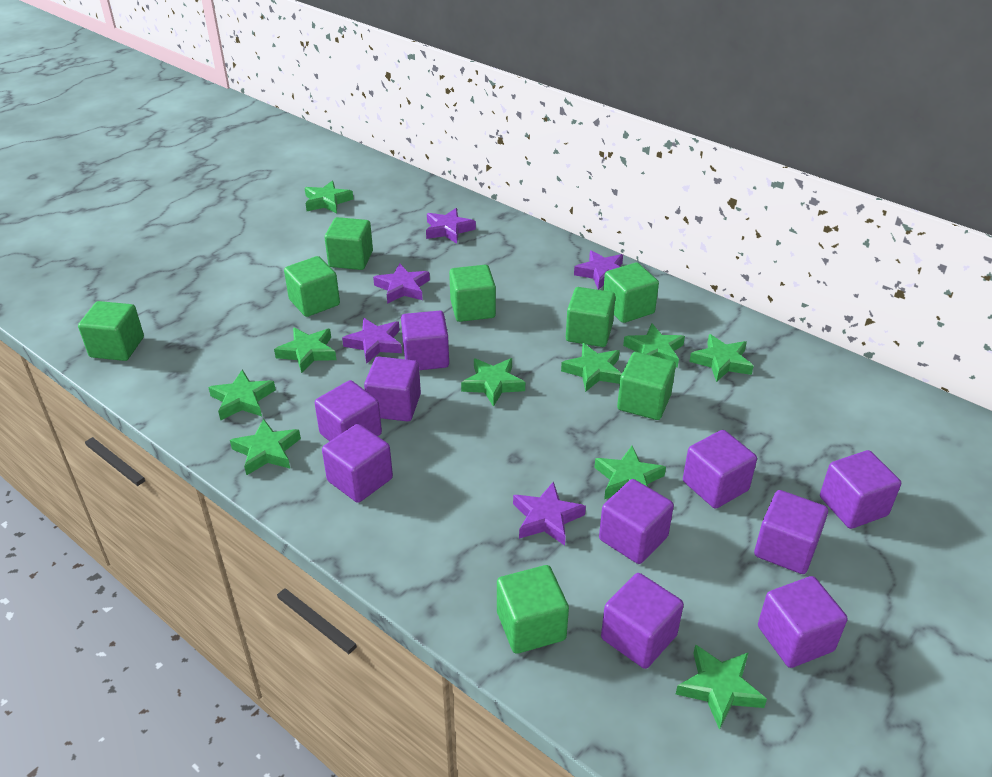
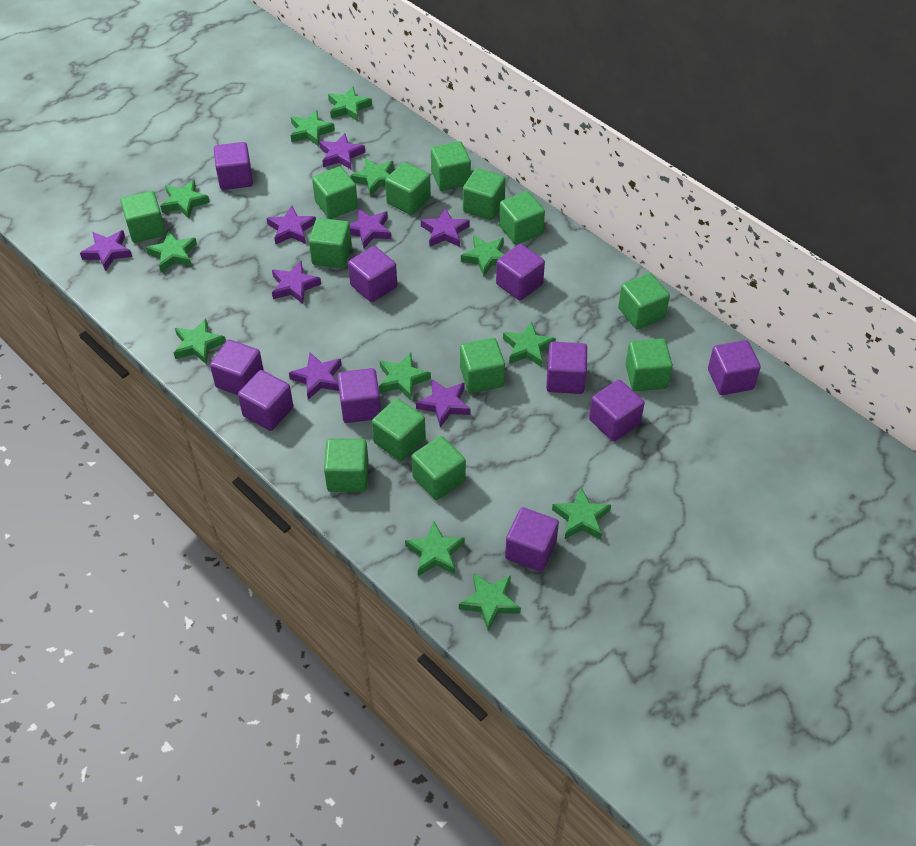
green cube: [78,301,144,361] [284,256,340,317] [325,217,373,270] [449,265,496,322] [497,565,569,654] [566,287,616,347] [603,262,659,323] [617,352,676,420] = 8 -> [120,191,166,243] [309,218,352,268] [312,166,358,219] [324,439,369,492] [372,398,426,461] [385,162,431,215] [411,436,466,500] [431,141,471,191] [460,338,505,393] [463,168,506,220] [499,191,545,245] [618,273,670,330] [625,338,673,391] = 13
green star: [208,369,276,420] [230,418,301,476] [274,328,336,373] [305,181,353,213] [461,358,525,407] [561,343,622,392] [594,446,666,499] [623,324,685,368] [676,644,767,730] [689,334,754,382] = 10 -> [146,231,197,272] [160,180,210,219] [174,319,226,365] [291,110,335,147] [328,87,372,121] [350,158,393,196] [379,353,431,400] [405,522,465,576] [459,573,521,631] [461,235,504,277] [503,321,556,367] [552,487,611,540] = 12
purple star: [342,318,402,364] [373,263,430,304] [426,208,476,244] [513,481,586,546] [574,250,623,290] = 5 -> [80,230,132,271] [267,205,316,245] [272,261,321,304] [289,352,342,400] [319,133,365,170] [350,209,391,248] [416,379,471,427] [421,208,470,247] = 8

